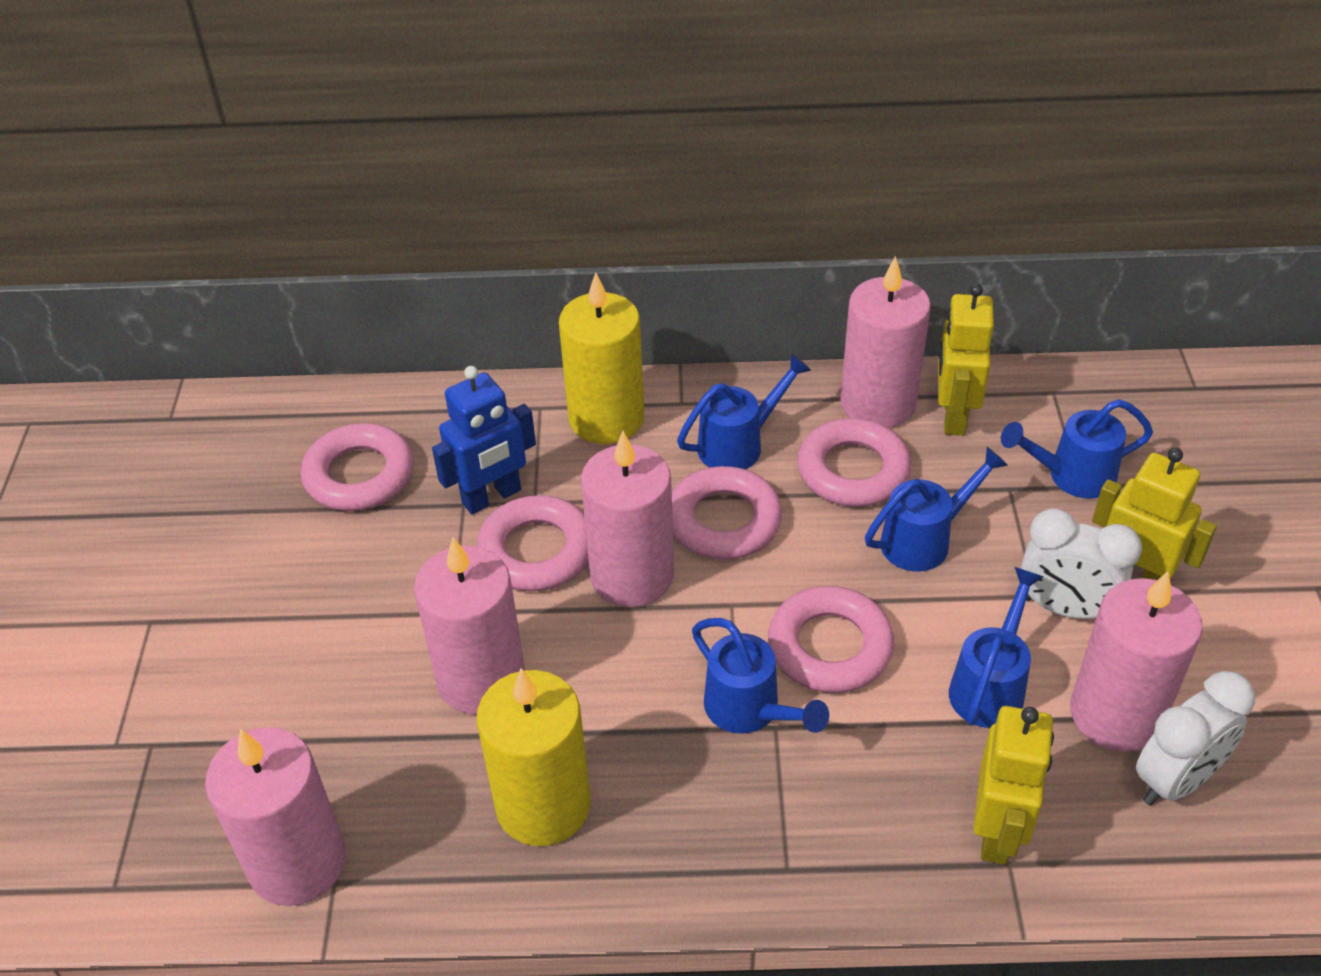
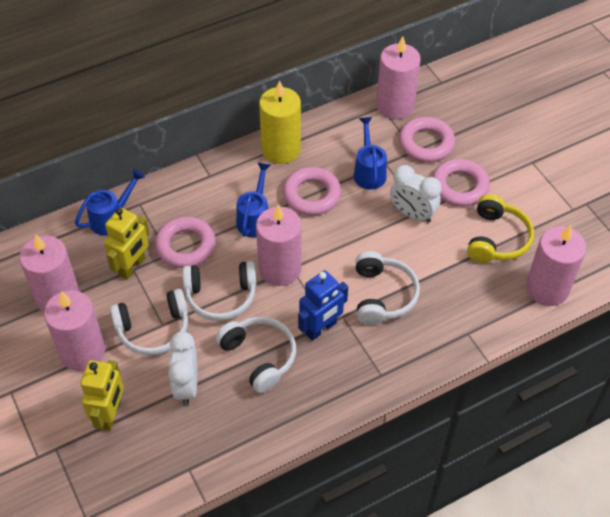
blue watering can: [677,354,811,469] [692,618,829,734] [865,447,1008,571] [949,567,1043,728] [1001,399,1153,499] = 5 -> [75,169,145,236] [236,162,271,237] [354,117,387,190] = 3
pink ring: [301,423,413,511] [477,495,589,591] [672,466,782,560] [768,586,894,693] [797,418,911,507] = 5 -> [155,216,216,268] [283,167,341,215] [399,117,455,162] [432,159,490,207] = 4
white headphones: none = 0 -> [110,289,188,355] [182,261,256,321] [215,317,296,393] [355,251,420,325] = 4
yellow candle: [476,668,591,846] [559,273,644,444] = 2 -> [259,80,301,164] = 1
yellow headphones: none = 0 -> [467,194,534,263] = 1
yellow robot: [938,284,994,436] [973,706,1054,865] [1092,448,1217,580] = 3 -> [80,360,124,431] [104,208,150,280] = 2

